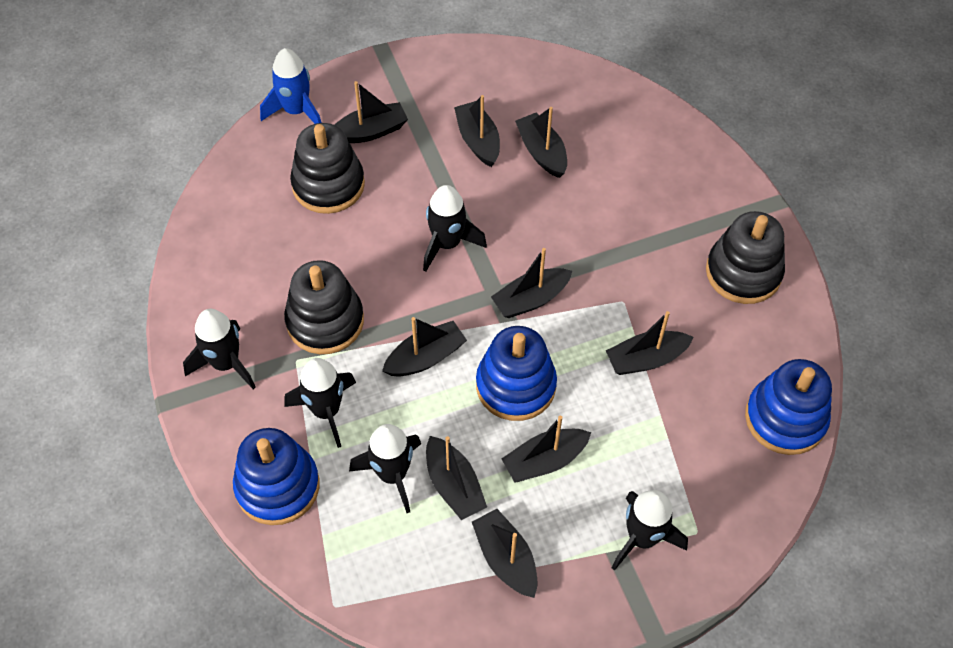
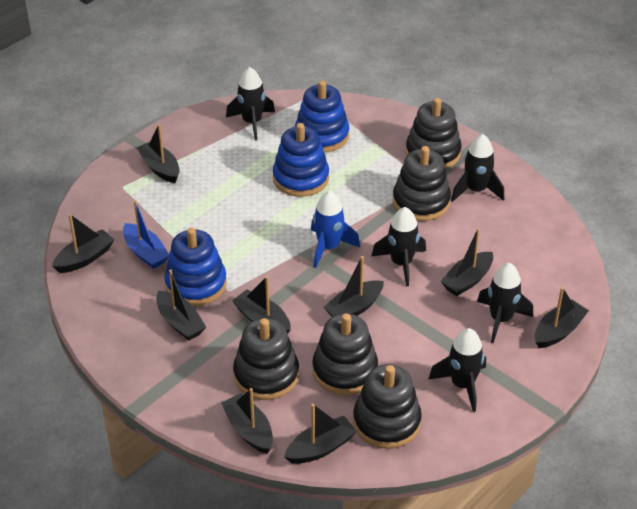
black stacking toy: [284,260,364,354] [290,123,365,214] [706,211,785,304] = 3 -> [233,318,299,400] [312,313,378,395] [353,364,422,449] [393,146,451,221] [406,98,462,169] = 5
blue boat: none = 0 -> [123,200,169,269] = 1

